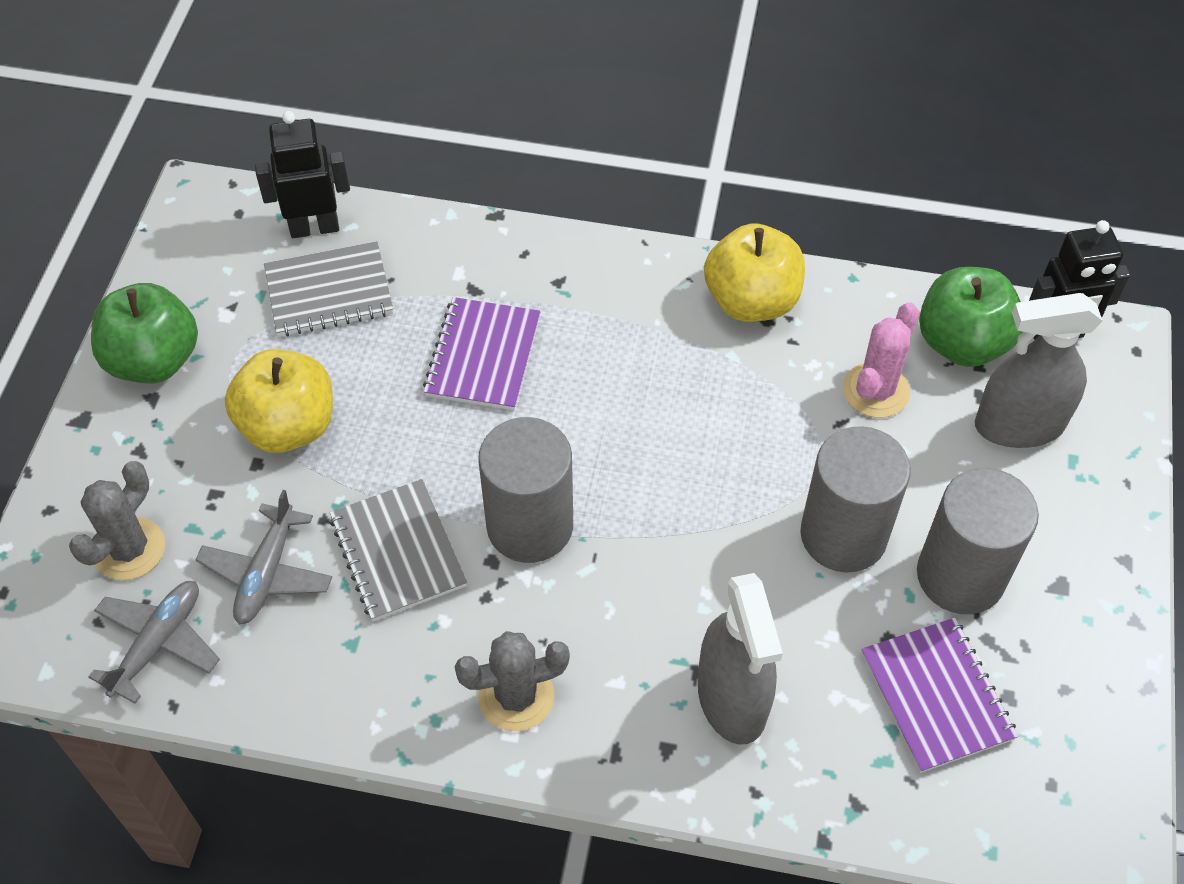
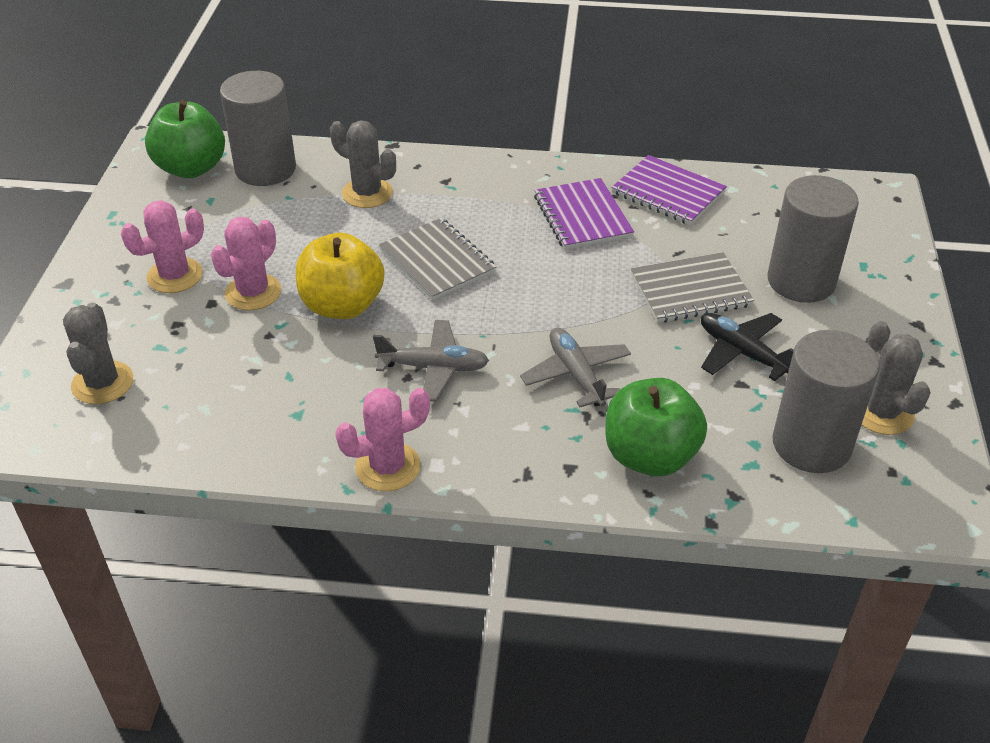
black plane: none = 0 -> [701,313,794,381] = 1
black robot: [255,111,350,238] [1029,220,1130,340] = 2 -> none = 0
grey cactus: [69,461,165,580] [455,631,570,732] = 2 -> [63,302,133,404] [330,121,396,208] [862,321,931,435] = 3
grey spray bottle: [698,573,783,745] [975,293,1103,448] = 2 -> none = 0
pink cactus: [843,303,919,418] = 1 -> [121,200,204,293] [211,217,281,310] [335,388,430,491] = 3
yellow apple: [225,349,333,453] [704,223,805,322] = 2 -> [296,233,385,319] = 1

